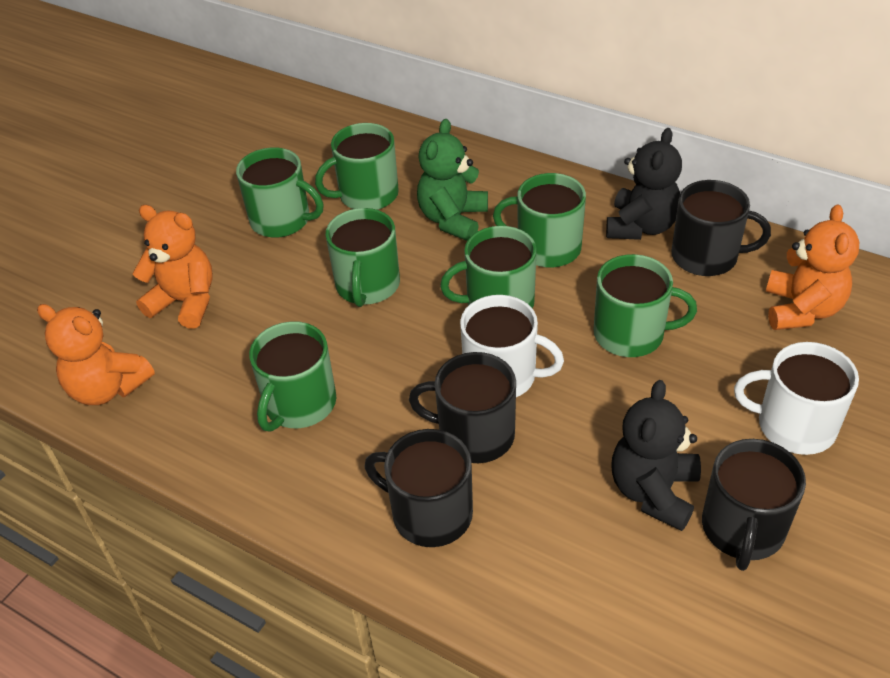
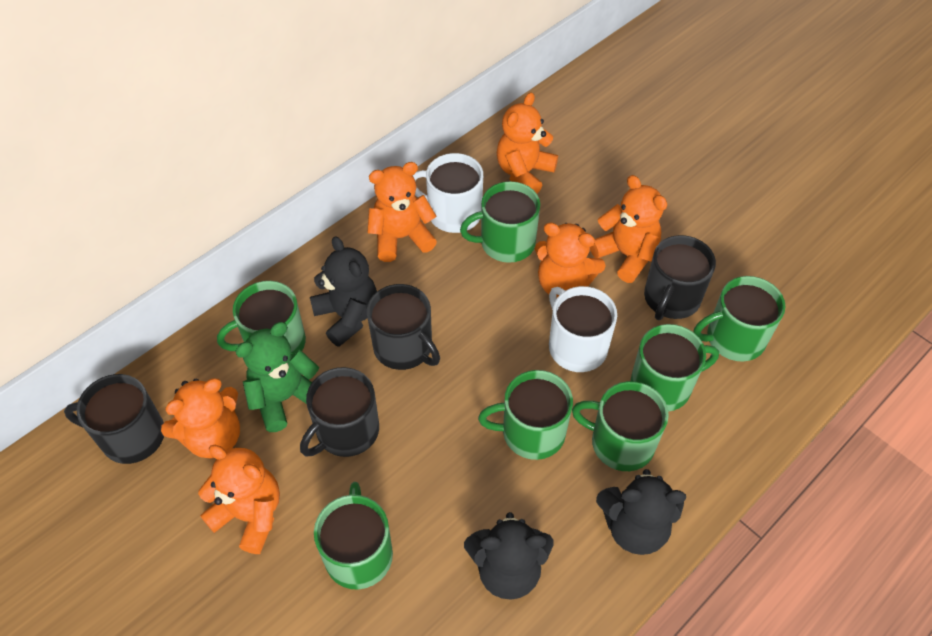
black teddy bear: [606,128,682,240] [611,380,701,531] = 2 -> [310,236,377,347] [464,512,553,600] [596,469,686,555] = 3
orange teddy bear: [37,304,155,405] [132,205,213,329] [766,204,859,330] = 3 -> [161,378,240,459] [198,445,280,554] [367,162,437,262] [497,92,558,194] [535,222,606,298] [590,175,667,283] = 6

